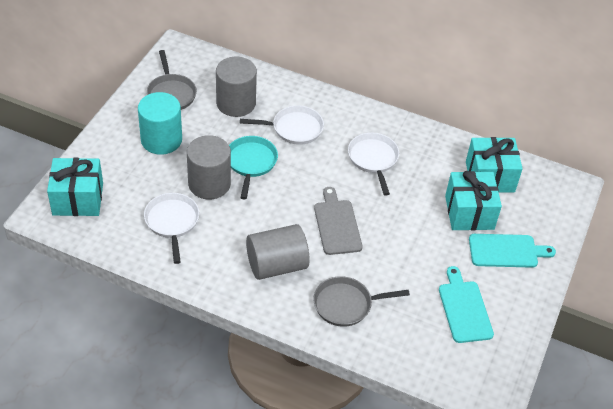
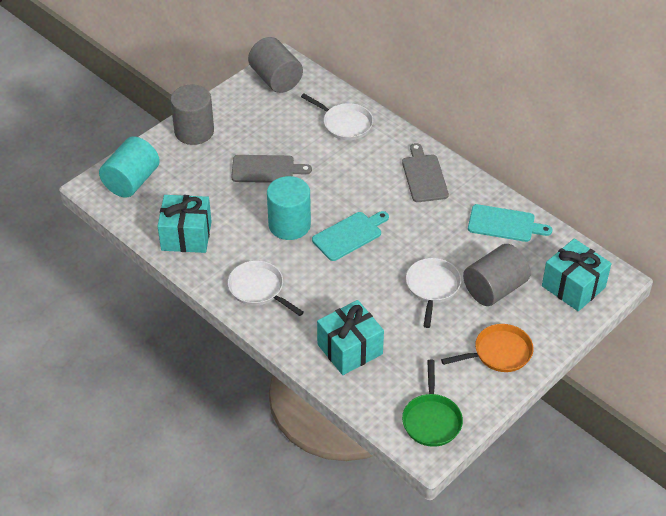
green pan: none = 0 -> [402,360,463,447] = 1
grey cutting board: [314,187,362,255] = 1 -> [231,155,312,183] [402,143,449,202] = 2
grey pan: [147,50,197,110] [313,276,410,327] = 2 -> none = 0
orange pan: none = 0 -> [441,324,533,372] = 1
turquoise cylinder: [138,92,182,155] = 1 -> [99,136,160,198] [267,176,311,240] = 2
turquoise pan: [229,136,278,199] = 1 -> none = 0

